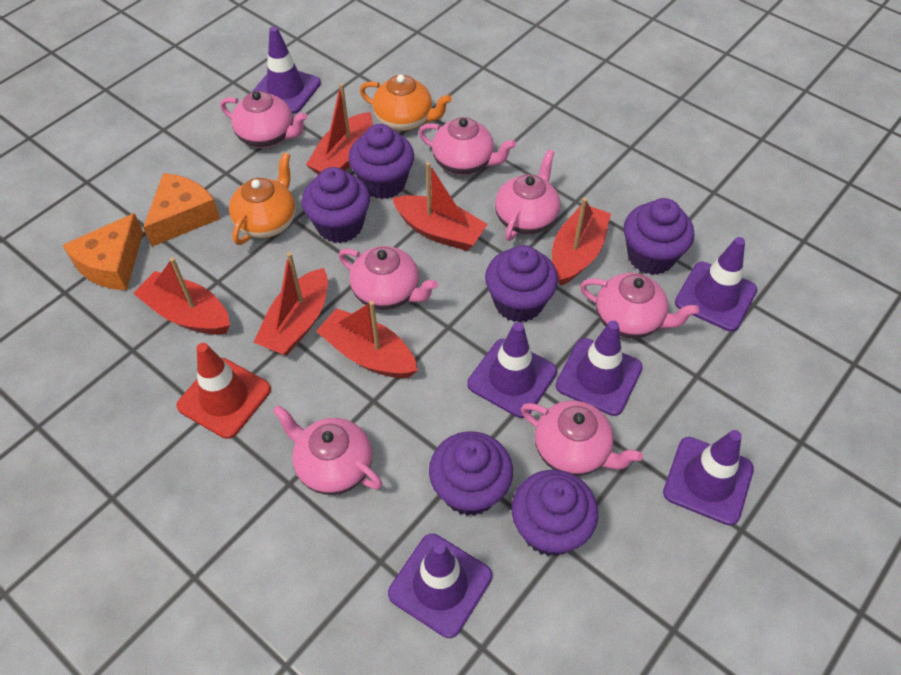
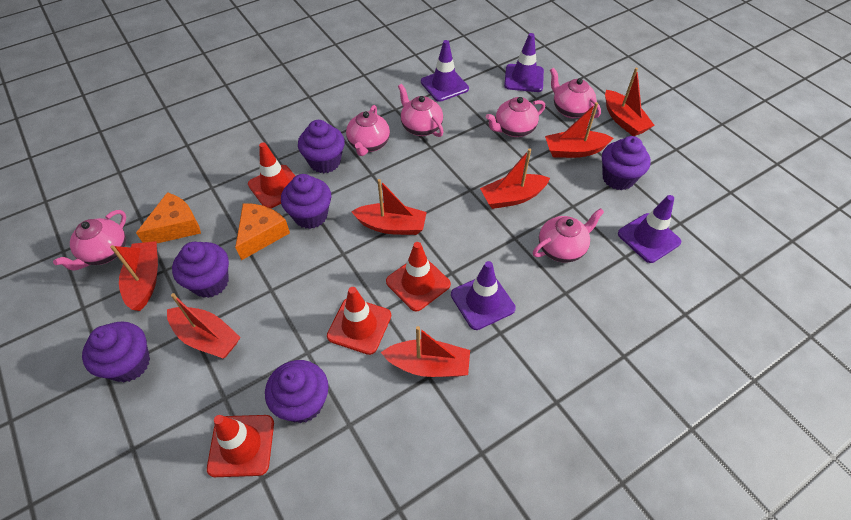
orange teapot: [229,153,296,245] [360,75,452,131] = 2 -> none = 0
pink teapot: [220,91,307,148] [273,405,382,495] [338,246,438,310] [419,117,516,175] [495,150,560,241] [521,401,643,476] [580,273,699,339] = 7 -> [53,210,126,271] [346,105,390,156] [398,84,443,137] [486,97,545,137] [533,208,604,263] [550,68,601,118] = 6
purple traffic cone: [252,26,321,114] [388,534,492,638] [467,322,557,418] [556,321,643,416] [663,430,754,526] [675,237,757,332] = 6 -> [421,40,469,102] [451,261,516,330] [504,33,544,92] [618,195,681,263] = 4
red boat: [133,257,230,335] [254,252,328,356] [306,83,373,175] [316,301,418,378] [392,162,488,251] [552,197,611,286] = 6 -> [110,241,158,311] [167,293,241,358] [351,179,427,235] [381,326,470,377] [480,148,550,209] [545,102,613,158] [605,68,655,136] = 7
red traffic cone: [177,343,271,439] = 1 -> [207,415,274,477] [248,142,295,208] [327,287,391,355] [386,242,451,311] = 4

